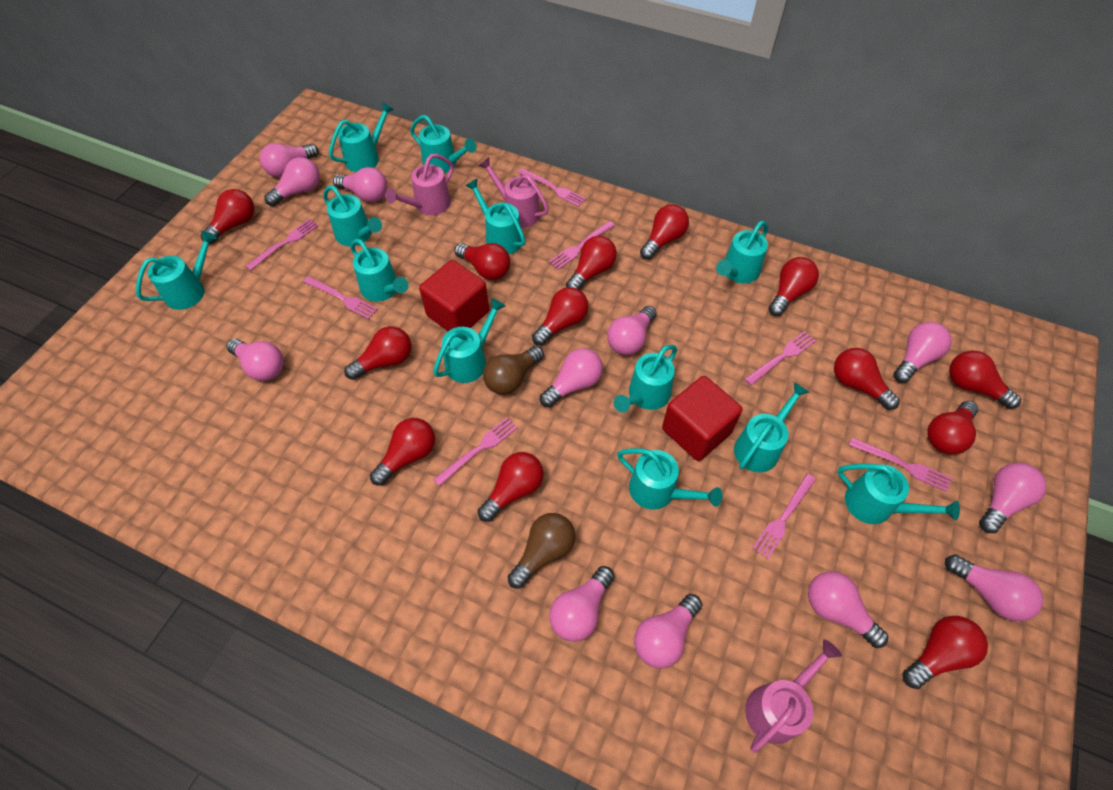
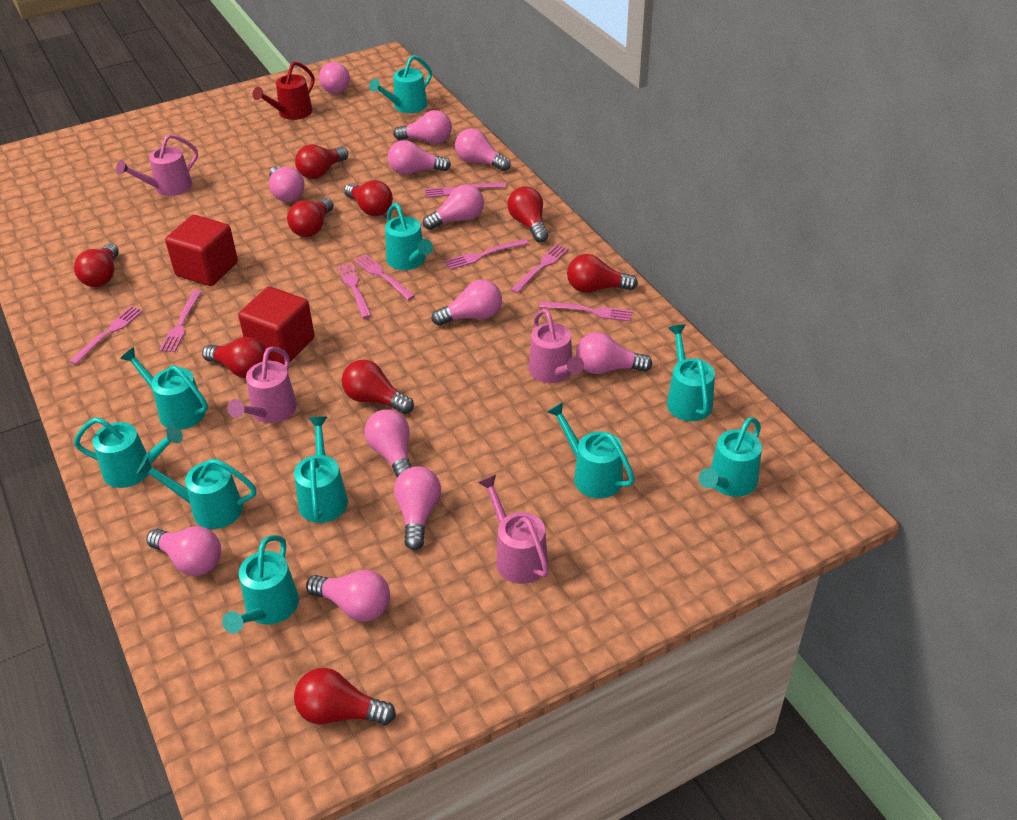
brown light bulb: [483,346,544,395] [508,513,575,588] = 2 -> none = 0
pink watering can: [385,154,453,215] [479,157,549,228] [745,639,842,753] = 3 -> [116,134,198,196] [227,346,297,423] [478,475,549,584] [529,309,584,383] = 4
red light bulb: [201,189,254,244] [344,326,411,380] [370,418,435,486] [454,243,510,280] [478,452,544,522] [532,287,589,346] [566,236,617,289] [640,204,689,260] [769,257,819,316] [834,348,900,410] [902,616,988,689] [927,401,978,455] [949,351,1021,409] = 13 -> [74,243,119,287] [202,337,266,378] [287,198,334,237] [294,668,396,725] [295,144,348,179] [342,360,414,414] [344,180,393,216] [507,186,548,242] [567,254,638,293] = 9
red watering can: none = 0 -> [253,61,315,120] = 1
turquoise watering can: [136,231,217,310] [323,186,382,246] [329,102,394,172] [351,239,408,301] [410,115,477,173] [433,298,505,383] [465,178,526,254] [614,345,677,412] [617,448,722,509] [716,221,768,284] [734,383,809,472] [837,464,960,524] = 12 -> [74,417,183,488] [120,347,208,430] [136,457,256,529] [222,535,299,633] [294,416,348,523] [369,55,432,113] [385,203,433,270] [547,402,635,498] [667,324,715,421] [699,417,762,497] = 10

